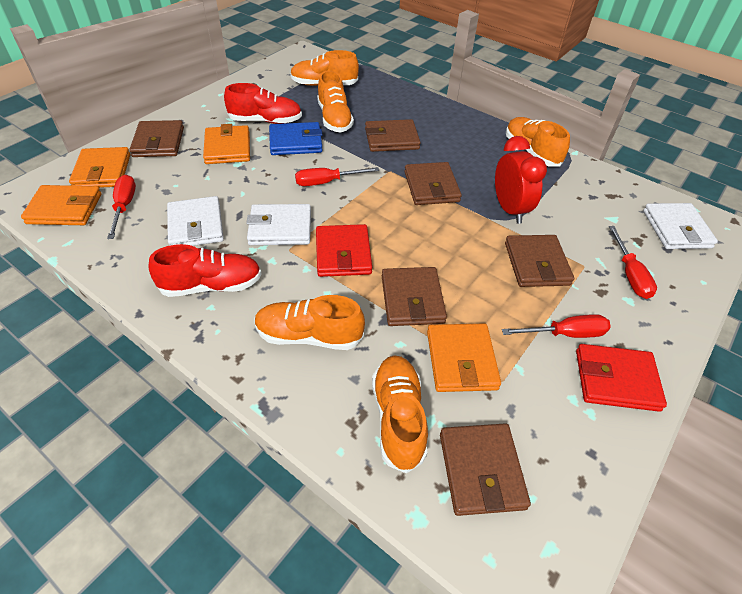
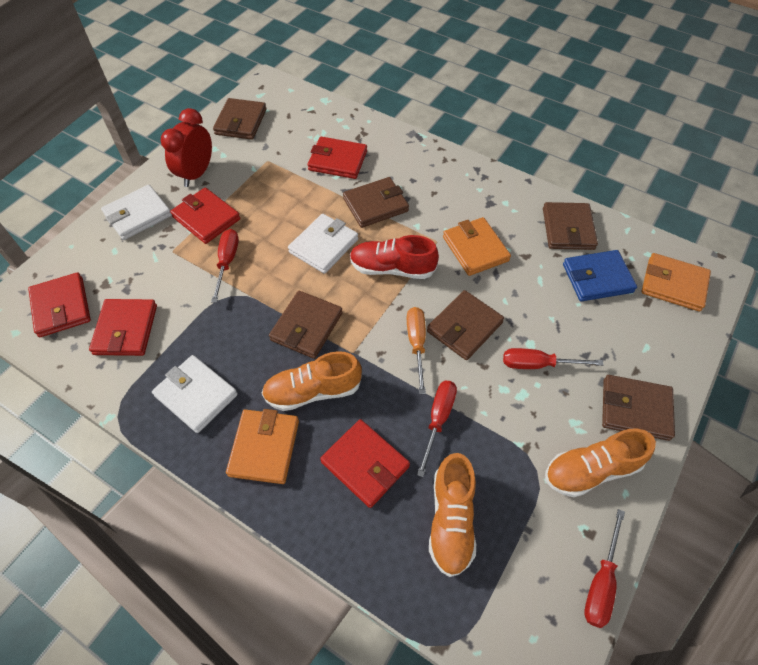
orange screwdriver: none = 0 -> [407,307,426,394] = 1
orange shoe: [255,295,365,350] [290,50,359,86] [317,70,354,133] [372,355,428,473] [506,117,570,166] = 5 -> [262,351,362,411] [429,453,476,577] [545,429,656,497] = 3
orange wallet: [21,185,102,225] [69,147,130,188] [203,124,250,164] [427,323,501,392] = 4 -> [226,409,299,484] [443,217,511,276] [641,253,711,312] = 3
red shoe: [149,244,262,297] [224,83,302,124] = 2 -> [350,235,439,279] = 1
red wallet: [316,224,372,277] [576,344,667,412] = 2 -> [28,272,91,337] [89,299,157,356] [170,188,240,244] [308,137,367,179] [320,419,410,508] = 5

